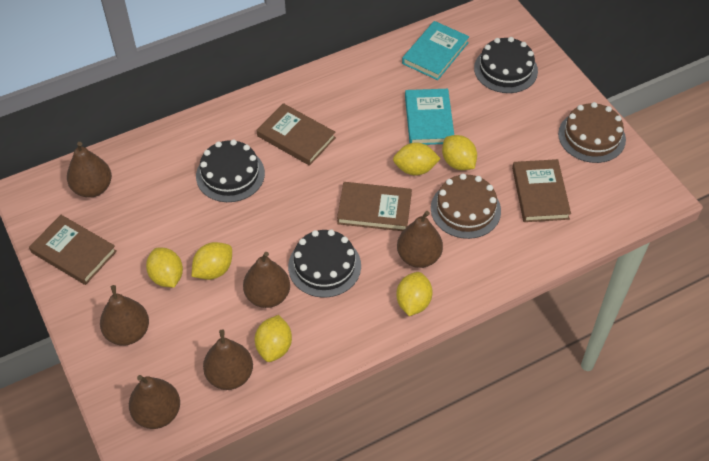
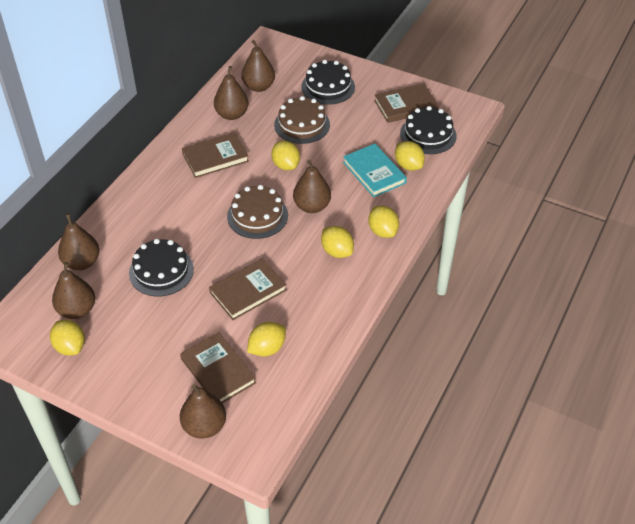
turquoise book: [402,21,469,80] [405,89,454,145] = 2 -> [343,144,407,197] = 1

